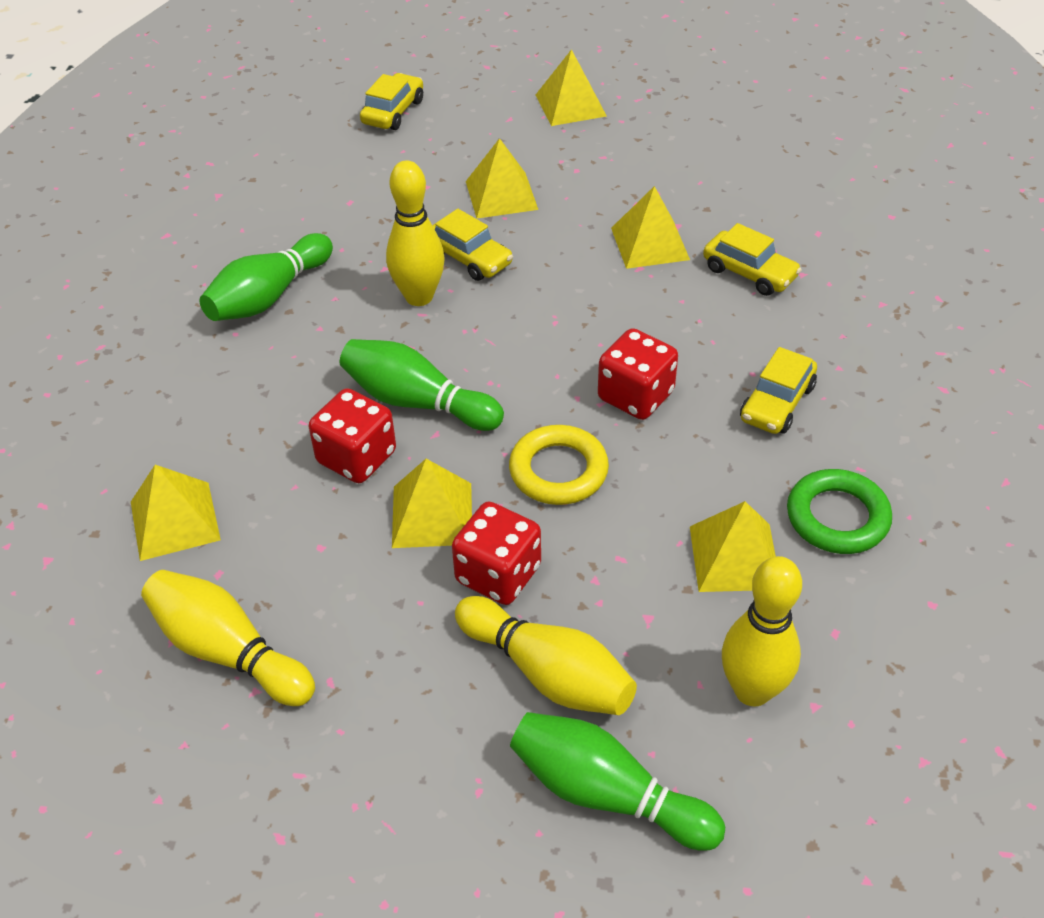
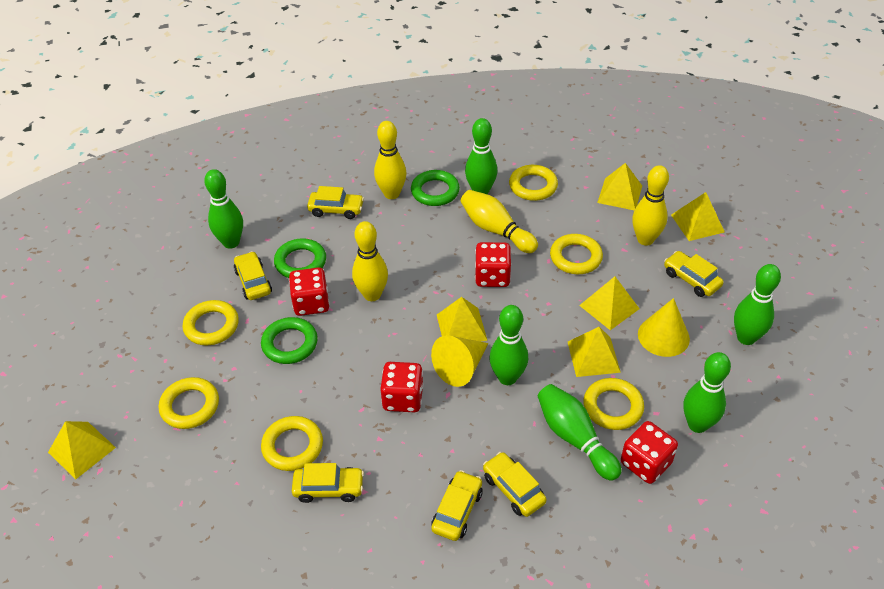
green bowling pin: [200,233,333,321] [340,339,504,431] [510,712,725,851] = 3 -> [204,169,243,249] [465,118,498,194] [489,305,528,385] [537,384,622,481] [683,352,731,433] [734,264,781,345] = 6
green ring: [787,469,892,554] = 1 -> [261,317,318,364] [274,238,326,278] [411,170,460,206] = 3
red dice: [309,388,396,483] [452,501,541,605] [598,328,678,420] = 3 -> [289,267,330,316] [380,362,423,412] [475,242,511,287] [621,421,678,484] = 4
yellow car: [360,73,423,130] [432,209,513,281] [703,223,802,296] [740,347,817,434] = 4 -> [234,251,272,300] [292,463,364,503] [307,186,364,219] [431,470,483,541] [483,452,547,517] [664,251,724,297] = 6
yellow cone: none = 0 -> [431,335,488,387] [638,298,690,357] = 2
yellow ring: [509,425,609,505] = 1 -> [159,377,219,429] [183,300,239,346] [261,416,323,471] [509,165,558,201] [550,234,603,274] [583,378,644,430] = 6

